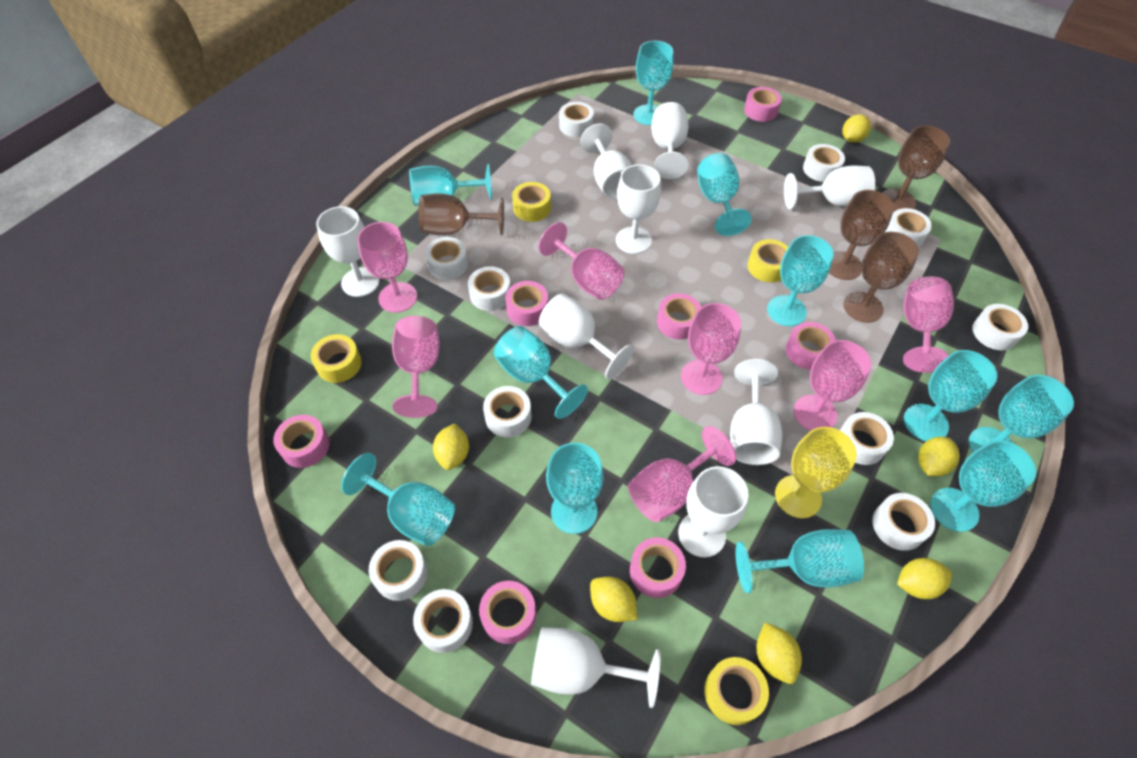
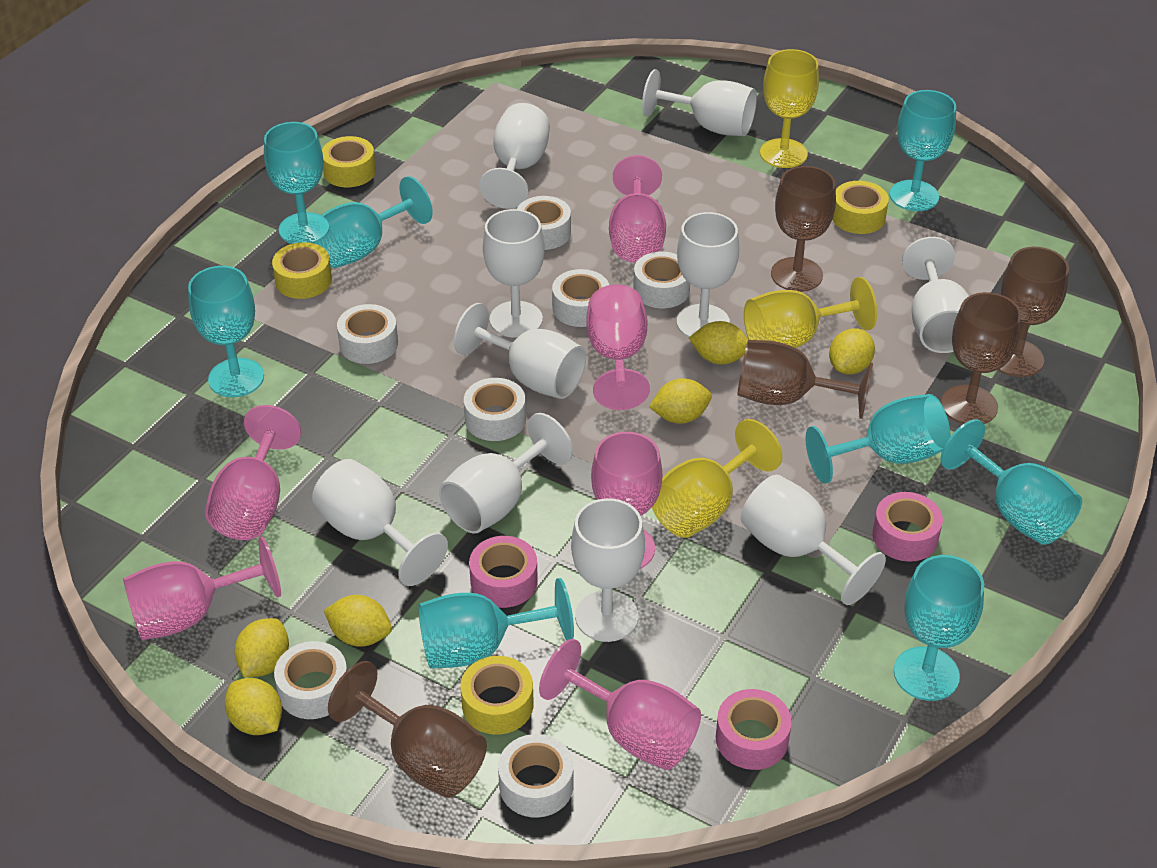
brown goblet: [418,193,504,235] [829,190,894,280] [843,232,919,323] [883,125,950,212] = 4 -> [328,661,487,798] [738,340,873,419] [771,166,836,292] [941,292,1021,424] [998,247,1069,377] = 5
pink goblet: [357,222,417,313] [392,316,440,418] [538,222,624,300] [628,426,736,522] [681,303,741,395] [793,340,871,431] [903,276,954,373] = 7 -> [123,536,281,640] [205,405,301,540] [539,639,701,770] [586,284,650,410] [591,432,662,569] [609,155,666,263] = 6
pink tape: [273,415,330,468] [479,581,536,644] [505,281,548,326] [630,537,686,598] [657,293,701,339] [744,87,782,122] [786,322,836,370] = 7 -> [469,536,538,608] [716,689,792,770] [872,492,943,562] = 3
turquoise goblet: [341,453,455,546] [409,164,492,206] [493,326,588,419] [546,443,604,534] [633,41,674,125] [697,153,752,236] [736,529,864,594] [767,235,834,326] [904,350,997,441] [930,440,1036,532] [969,375,1074,452] = 11 -> [188,266,264,397] [264,122,323,244] [310,176,433,268] [418,578,574,669] [806,394,951,484] [889,90,956,211] [894,555,984,701] [940,419,1082,545] = 8
white goblet: [316,206,380,297] [531,627,660,708] [539,293,634,379] [581,123,632,199] [616,164,661,254] [651,102,689,179] [678,466,749,558] [730,359,782,465] [784,165,875,210] = 9 -> [312,459,448,586] [439,413,573,534] [454,303,586,399] [479,103,550,209] [483,209,545,338] [571,498,645,642] [642,69,757,136] [677,212,739,338] [741,475,886,605] [902,237,969,353] = 10
white tape: [369,540,428,601] [413,589,473,653] [425,237,468,280] [468,266,510,311] [483,386,532,437] [559,102,594,137] [803,144,845,182] [840,412,894,465] [872,493,935,551] [885,208,932,247] [972,304,1028,350] = 11 -> [274,641,347,719] [337,304,398,364] [464,378,526,441] [498,734,574,817] [517,196,571,250] [552,269,609,327] [633,252,690,308] = 7
yellow goblet: [775,427,857,518] = 1 -> [652,419,782,538] [744,277,877,348] [760,49,819,168] = 3

